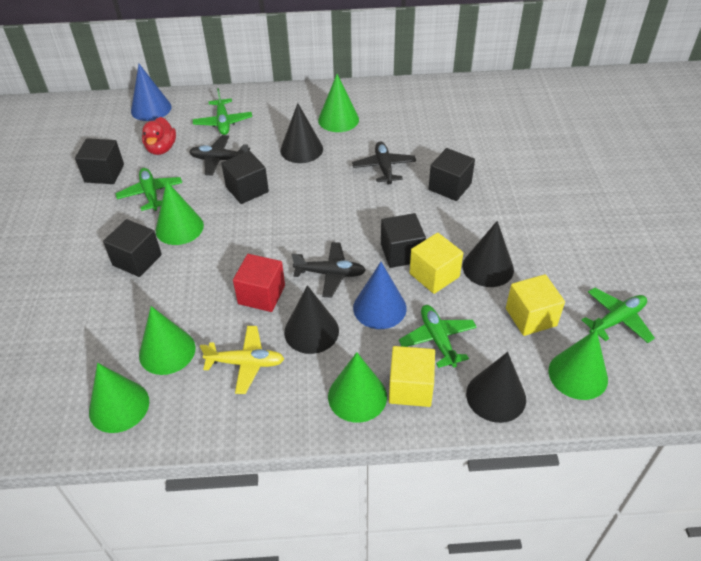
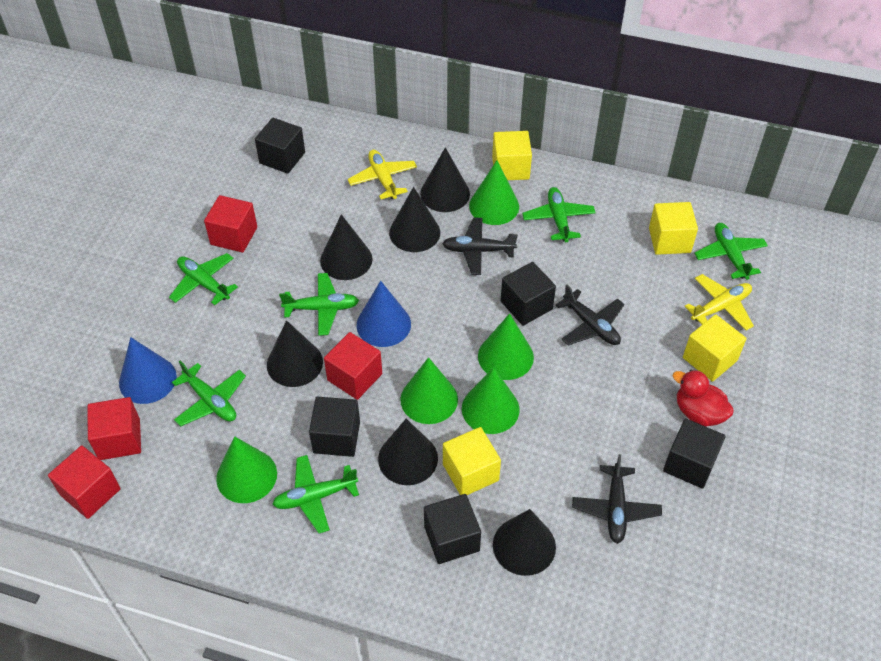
black cone: [280,103,323,163] [284,285,339,354] [462,221,514,287] [466,352,526,423] = 4 -> [267,320,323,387] [320,214,373,280] [378,419,438,485] [389,187,440,252] [420,147,470,212] [493,509,556,576] = 6
green cone: [89,363,149,433] [139,306,196,375] [155,181,204,245] [318,74,359,132] [328,352,387,423] [549,330,608,400] = 6 -> [216,436,277,503] [400,357,458,424] [462,367,520,434] [469,160,519,225] [478,313,534,380] = 5
green plane: [115,168,182,211] [193,88,252,135] [399,305,477,368] [582,287,655,343] = 4 -> [169,253,238,305] [172,360,246,426] [272,455,359,533] [279,273,359,336] [522,187,596,242] [694,223,768,280] = 6
red cube: [233,254,285,312] = 1 -> [48,445,121,519] [87,397,141,460] [204,195,257,253] [324,332,382,400] = 4
yellow cube: [389,346,435,407] [409,233,463,294] [506,274,565,336] = 3 -> [443,427,501,495] [492,131,532,180] [649,202,698,255] [683,314,746,382] = 4
yellow plane: [200,326,284,394] = 1 -> [348,150,417,199] [684,274,754,331] = 2

